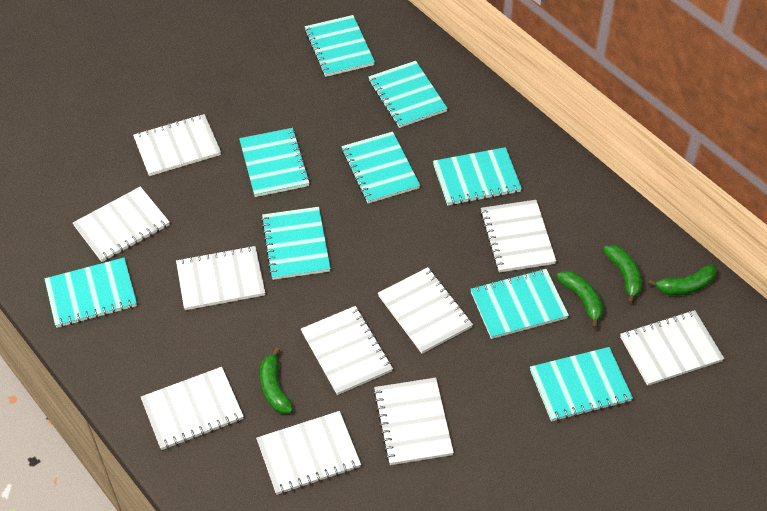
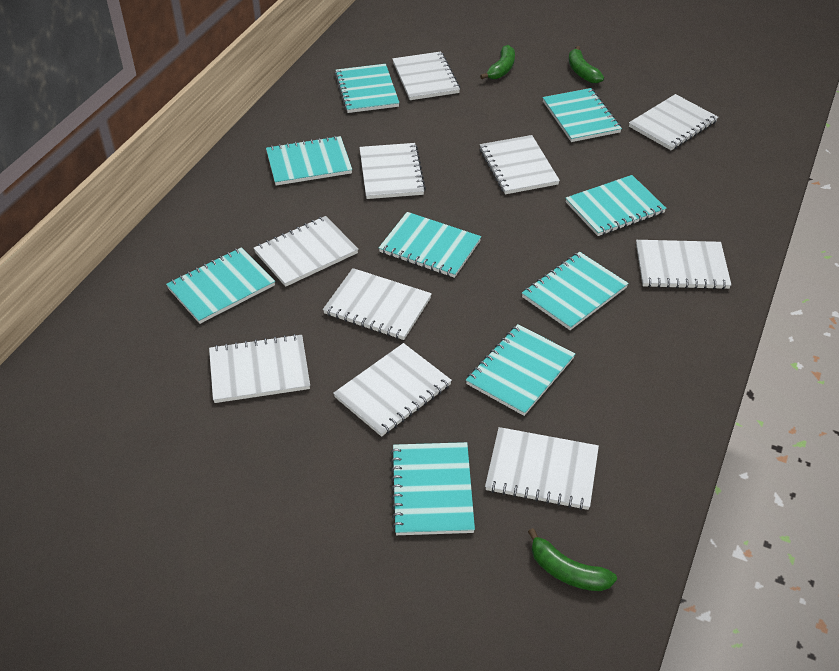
green banana: [260,347,293,414] [556,270,604,329] [603,244,642,304] [648,264,717,295] = 4 -> [480,45,515,79] [528,528,617,591] [569,46,604,83] = 3

